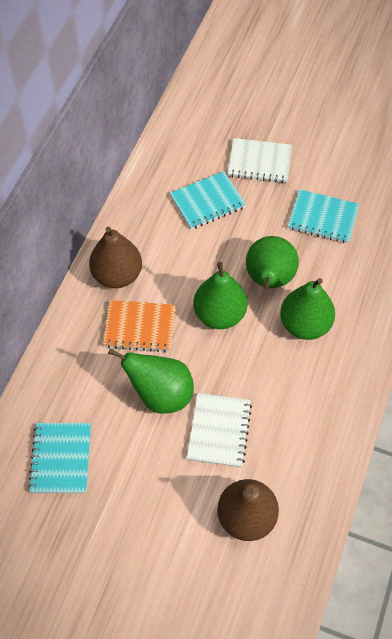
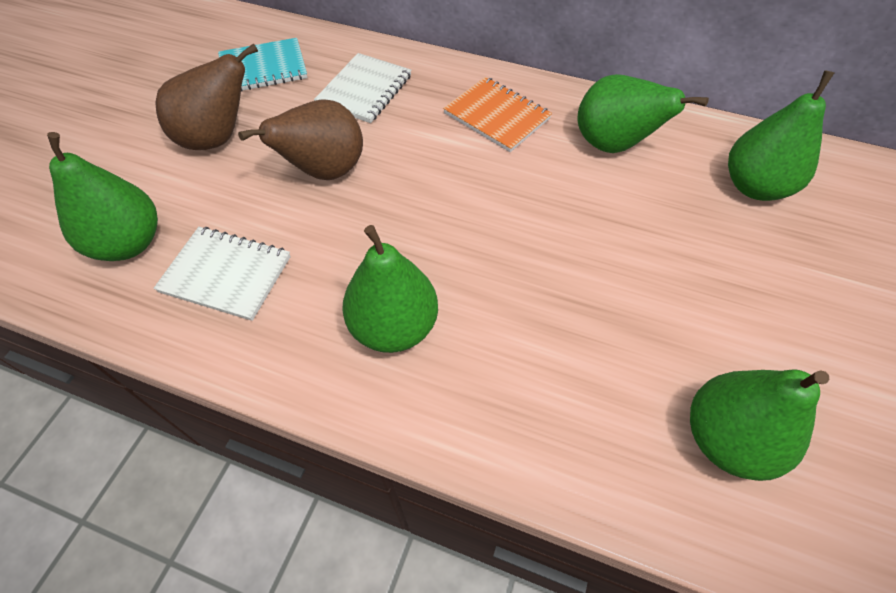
green pear: [108,349,194,414] [193,262,247,329] [246,236,299,290] [280,278,335,340] = 4 -> [47,132,158,261] [342,225,438,353] [577,74,709,153] [690,370,830,481] [728,70,834,201] = 5
turquoise notebook: [28,423,91,493] [170,171,246,229] [288,189,360,243] = 3 -> [218,38,307,91] = 1

